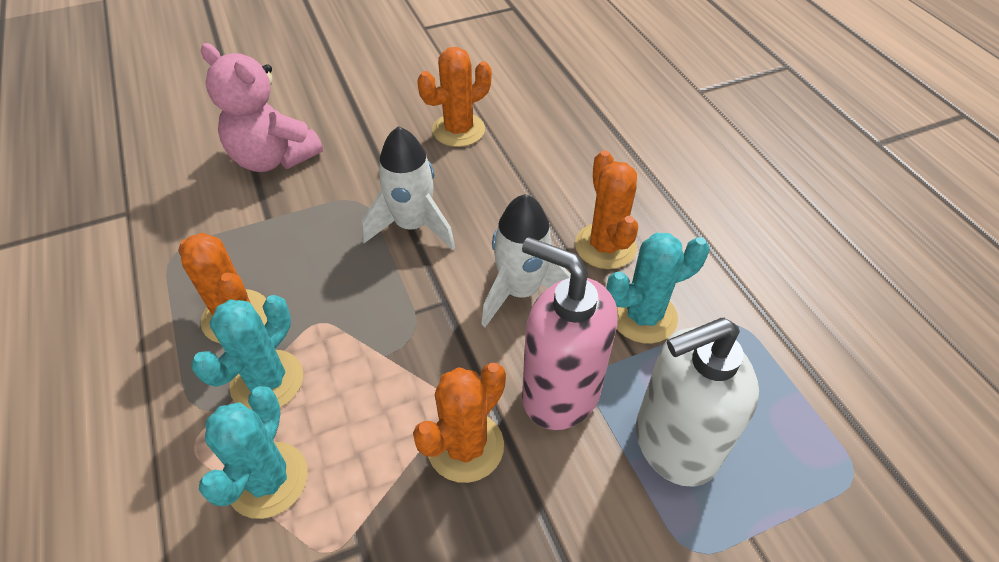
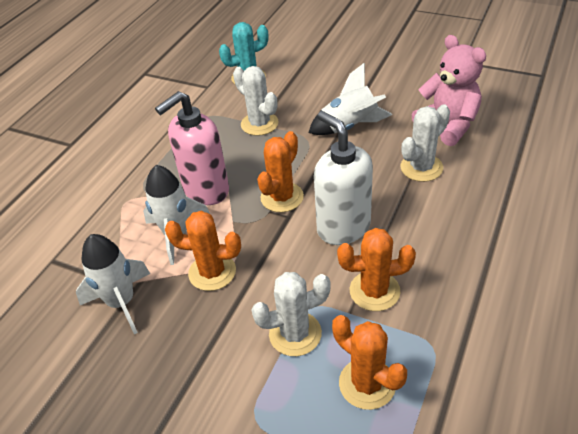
turquoise cactus: [191,295,303,410] [199,386,308,519] [606,233,709,344] = 3 -> [219,22,268,84] = 1
white cactus: none = 0 -> [233,66,279,136] [252,272,331,356] [400,104,450,182] = 3
white rocket: [362,126,455,250] [481,194,571,327] = 2 -> [76,234,150,334] [143,165,210,265] [309,63,392,135] = 3

